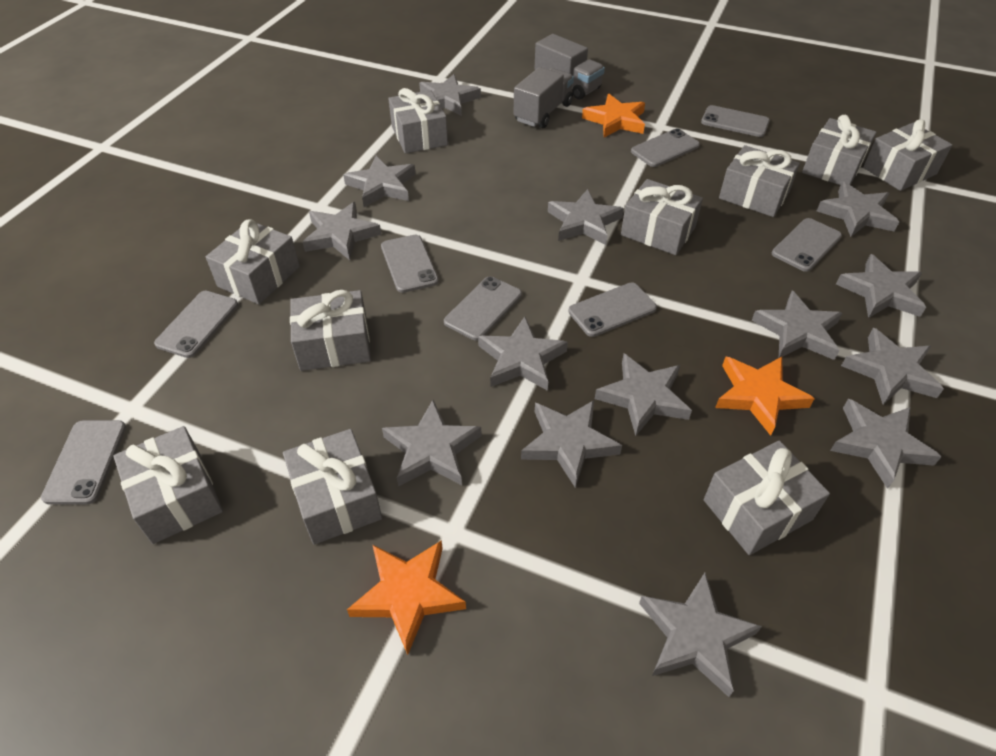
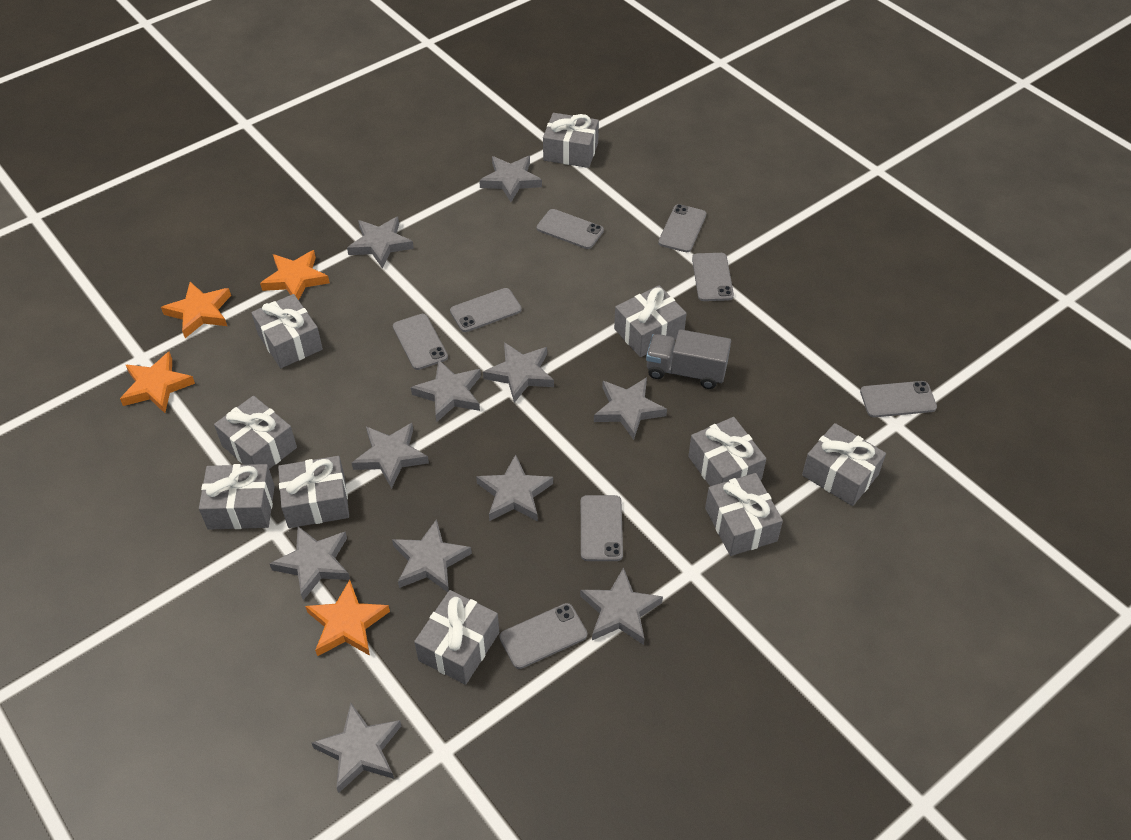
grey star: [303,202,381,260] [343,156,416,207] [382,400,482,487] [419,74,481,116] [478,317,568,391] [521,400,622,488] [548,189,624,245] [595,354,692,436] [639,573,762,697] [752,290,843,360] [817,182,899,237] [830,399,942,489] [836,254,926,318] [841,328,944,405] = 14 -> [270,526,350,600] [312,703,401,793] [347,217,414,268] [352,423,429,489] [392,519,472,592] [411,360,481,422] [476,454,553,521] [479,156,542,202] [483,342,554,403] [580,567,663,645] [594,377,667,440] = 11
grey truck: [514,67,574,128] [535,34,605,100] = 2 -> [646,329,731,389] = 1
orange star: [347,540,466,655] [582,94,645,137] [715,357,815,436] = 3 -> [120,352,195,413] [161,282,231,338] [260,250,330,300] [305,580,390,656] = 4

